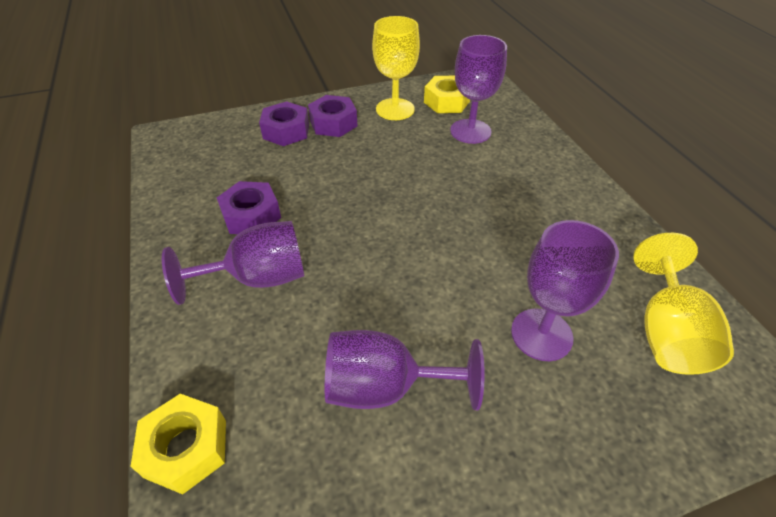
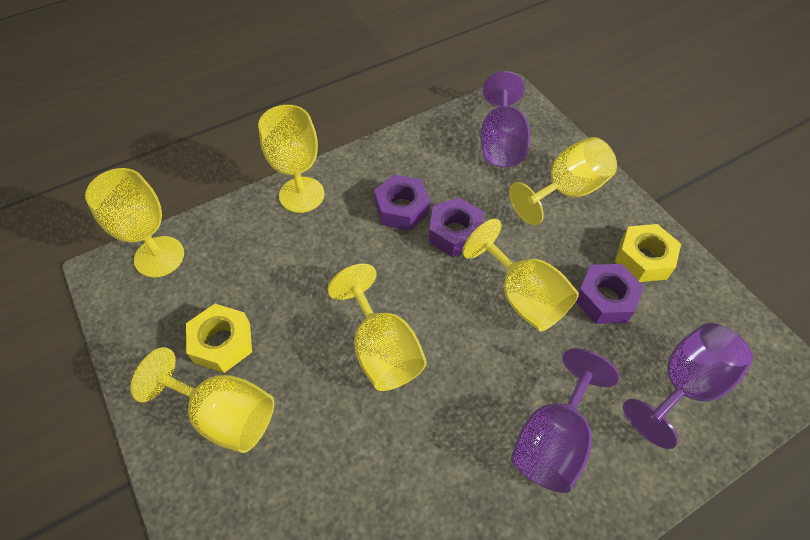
purple goblet: [162,221,304,305] [325,330,485,410] [450,35,507,144] [511,220,619,361] = 4 -> [480,71,530,167] [511,348,620,493] [623,323,753,449] = 3
yellow goblet: [372,16,420,120] [633,233,734,375] = 2 -> [85,168,184,278] [130,347,274,453] [258,105,324,213] [327,264,427,391] [462,219,579,331] [509,137,617,225] = 6

